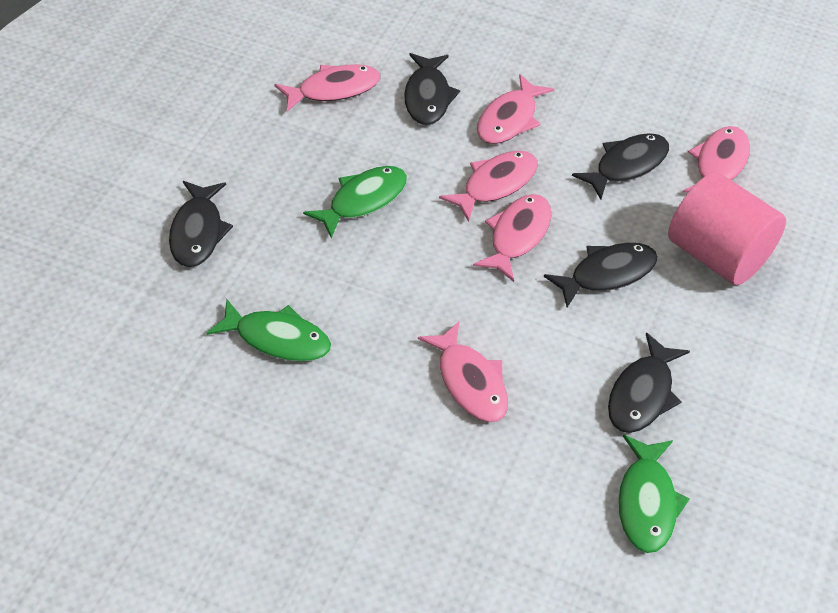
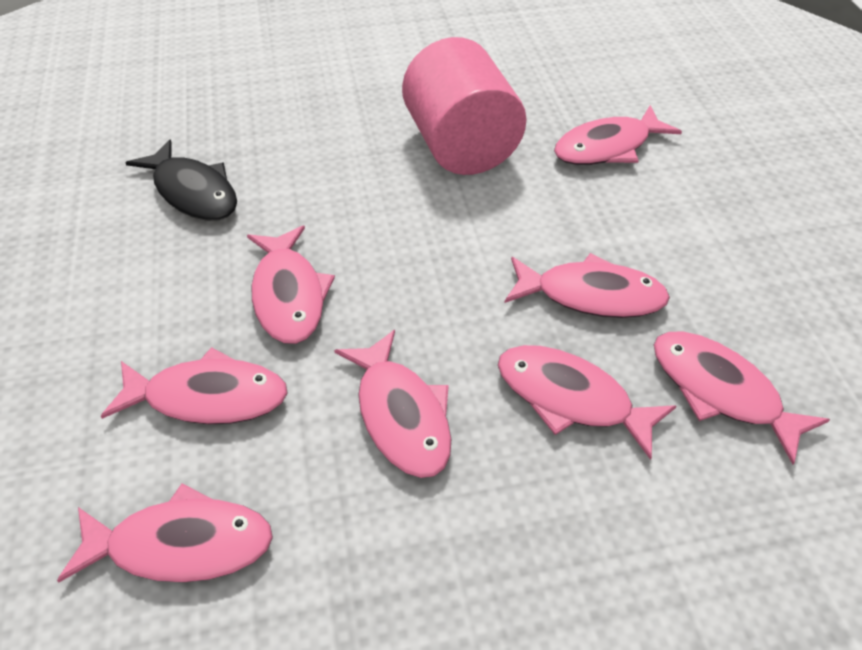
black fish: [169,181,233,267] [404,53,460,125] [544,243,658,308] [572,133,669,200] [608,333,690,433] = 5 -> [125,139,237,221] = 1
green fish: [206,299,331,362] [303,166,407,239] [618,435,690,553] = 3 -> none = 0
pink fish: [274,64,381,112] [418,322,508,422] [439,151,538,222] [473,194,552,282] [477,74,554,144] [683,126,750,192] = 6 -> [57,484,273,582] [101,347,287,424] [247,226,335,344] [334,330,451,478] [498,345,676,460] [505,253,670,318] [554,105,682,165] [654,332,830,464] = 8

